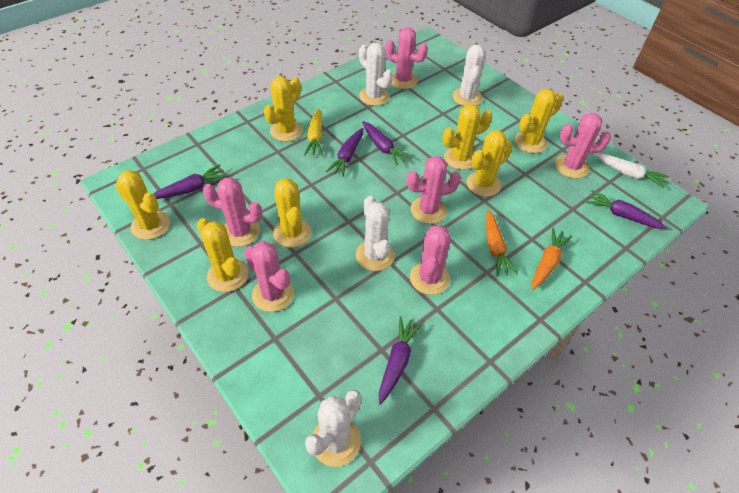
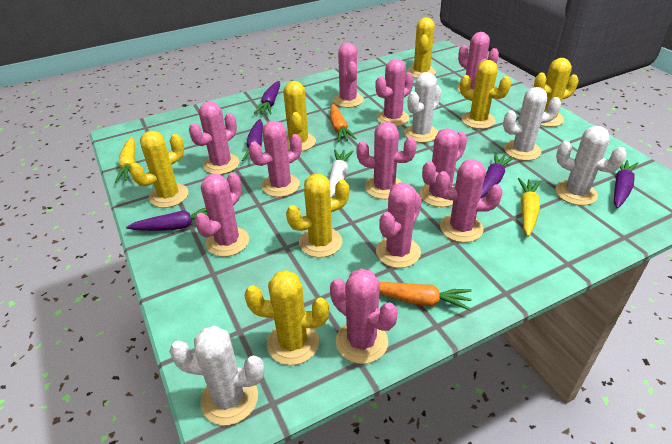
pink cactus: [203,177,262,247] [244,241,294,312] [385,27,428,89] [407,156,461,224] [410,225,451,295] [555,113,611,179] = 6 -> [189,101,240,175] [194,173,249,257] [249,121,302,197] [330,268,398,364] [333,43,364,108] [357,122,417,199] [376,59,414,127] [376,182,422,268] [420,128,467,207] [436,159,503,242] [457,32,499,93] = 11
yellow carrot: [304,108,323,156] = 1 -> [115,137,135,182] [518,178,540,237] = 2

